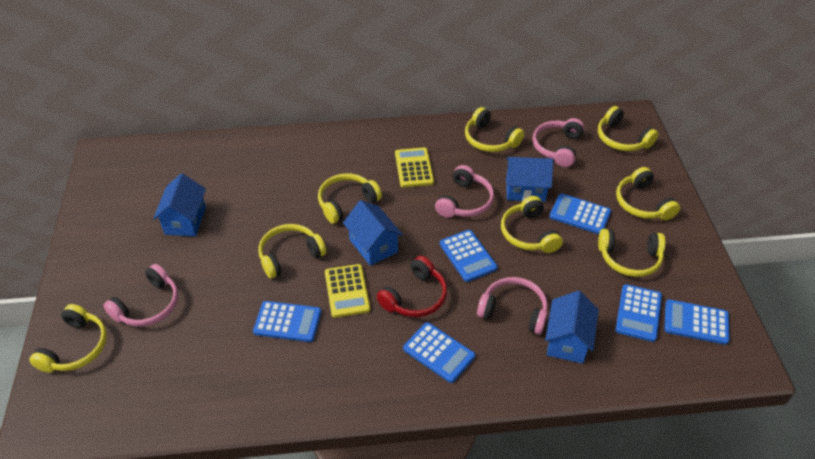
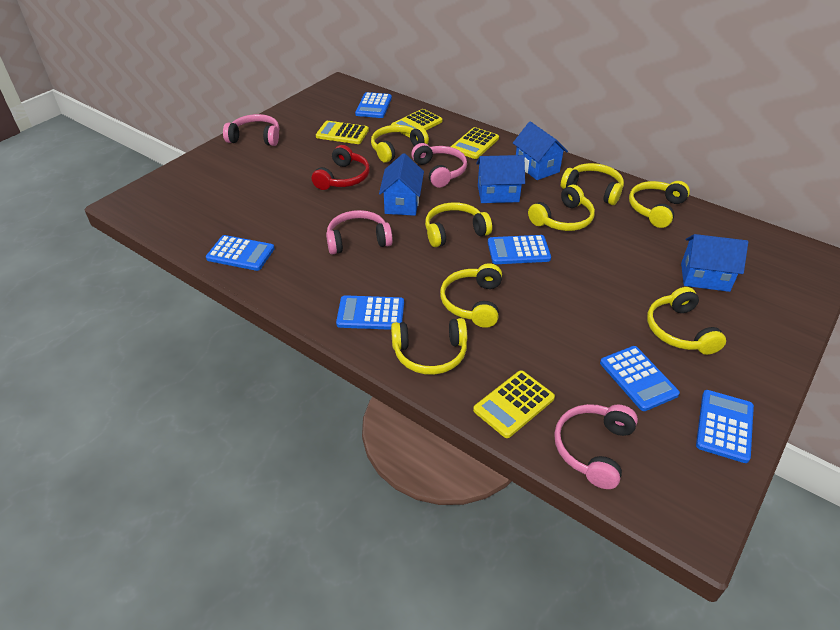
yellow calculator: [325,264,370,318] [395,147,434,187] = 2 -> [316,121,369,144] [391,109,442,137] [451,127,499,159] [473,370,555,438] = 4

